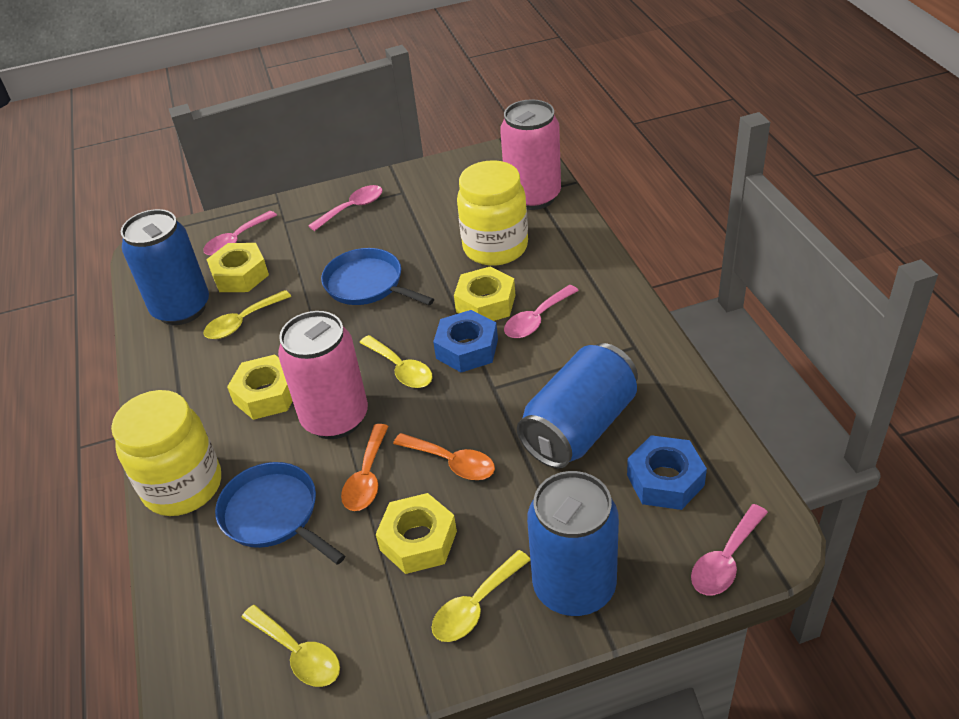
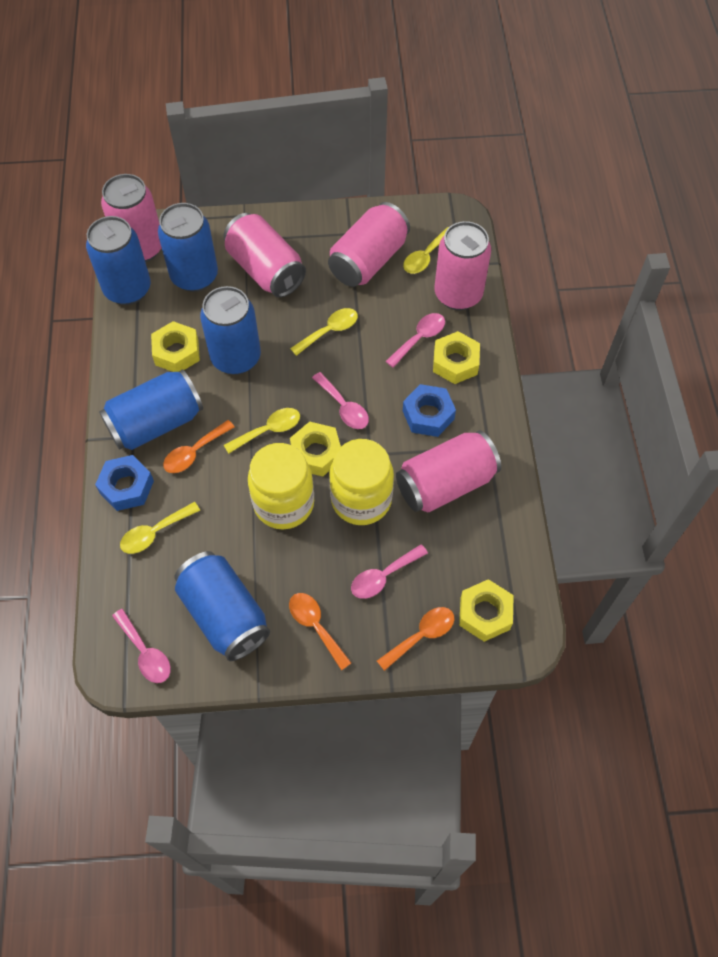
blue can: [121,209,209,325] [517,343,638,469] [527,471,619,616] = 3 -> [86,216,151,305] [99,369,203,450] [158,203,218,292] [175,551,270,661] [200,286,261,375] = 5
blue pan: [215,462,345,565] [321,248,434,305] = 2 -> none = 0
orange spoon: [341,424,389,511] [393,433,495,480] = 2 -> [163,420,234,473] [289,593,351,670] [377,607,455,671] = 3
pink can: [278,311,368,439] [500,99,561,210] = 2 -> [101,174,162,262] [223,213,306,297] [328,202,410,287] [396,430,501,512] [435,221,491,310] = 5

